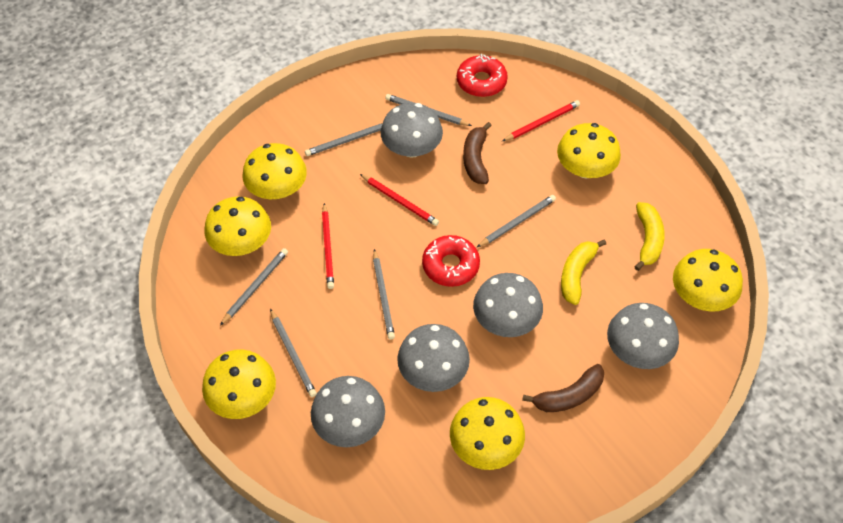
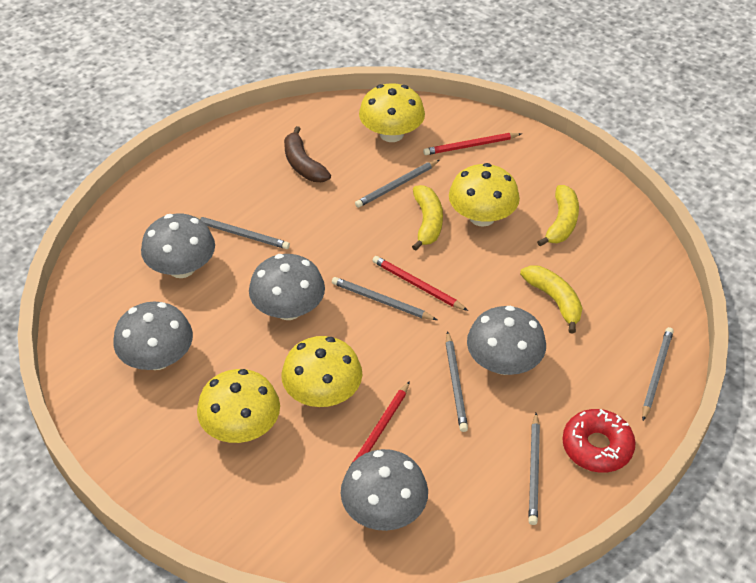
brown banana: [463,122,492,184] [522,364,604,412] = 2 -> [284,126,331,182] = 1
red donut: [422,235,480,287] [457,54,508,97] = 2 -> [562,409,636,473] = 1
yellow banana: [561,240,606,305] [634,202,665,271] = 2 -> [412,185,443,251] [520,265,582,334] [537,185,579,247] = 3
yellow mushroom: [202,349,276,419] [205,196,271,256] [242,143,307,199] [450,397,525,470] [557,123,621,178] [673,249,743,311] = 6 -> [197,369,280,443] [281,336,362,407] [359,83,425,142] [449,163,520,227] = 4

